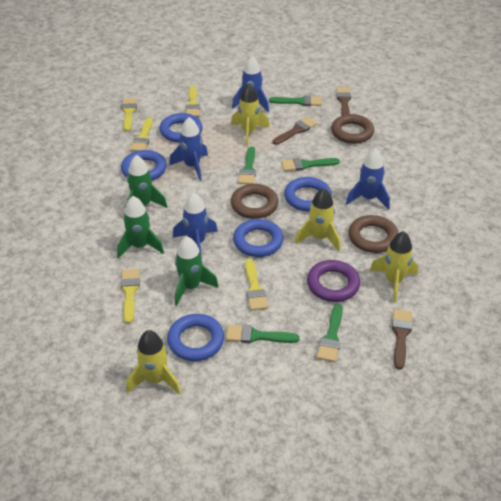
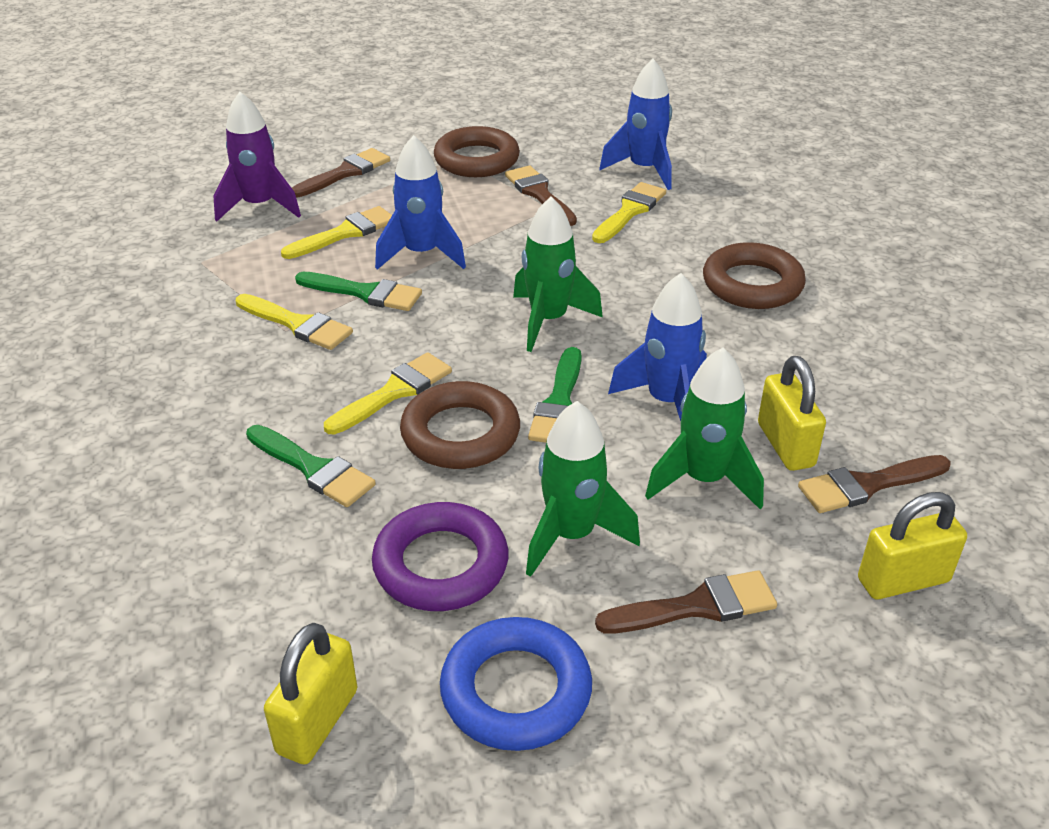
blue ring: [121,150,167,181] [160,113,202,142] [167,314,224,361] [233,219,283,257] [284,177,332,211] = 5 -> [440,617,592,751] = 1
blue rocket: [169,117,208,181] [173,192,218,259] [232,56,269,112] [346,149,390,210] = 4 -> [375,135,466,270] [599,59,672,190] [608,273,707,421] = 3
brown brush: [272,117,318,145] [336,87,351,115] [392,309,412,370] = 3 -> [292,148,390,197] [505,165,577,226] [595,570,777,634] [798,455,951,513] = 4
green brush: [226,325,300,343] [238,147,256,184] [269,95,322,106] [281,158,340,171] [317,304,343,362] = 5 -> [246,425,376,507] [295,272,422,311] [528,347,582,443] = 3
purple rocket: none = 0 -> [213,92,301,221] = 1
yellow brush: [120,269,140,324] [122,98,137,132] [130,117,153,151] [186,86,200,117] [245,259,268,311] = 5 -> [236,294,353,350] [281,206,392,259] [324,352,452,435] [592,182,666,243] = 4
yellow padlock: none = 0 -> [264,623,358,765] [758,356,826,471] [858,492,967,599] = 3
yellow rocket: [126,330,181,395] [231,84,270,146] [295,188,340,251] [370,231,418,303] = 4 -> none = 0

